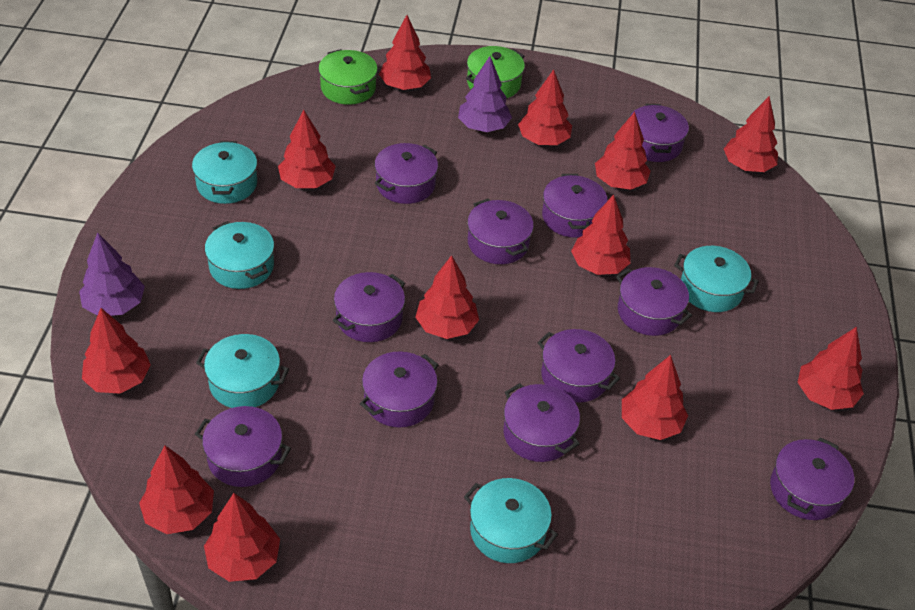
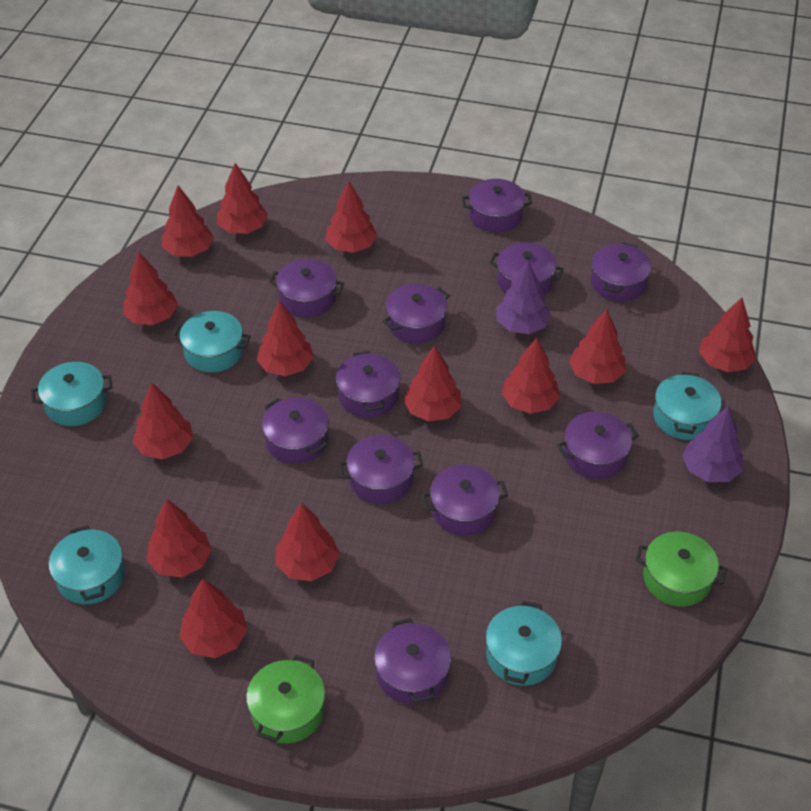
red tree: [82,308,151,394] [139,446,214,534] [204,493,280,582] [278,110,336,188] [379,15,431,90] [415,255,479,339] [518,69,572,145] [571,195,631,275] [595,112,651,190] [622,355,688,440] [724,96,778,172] [797,327,864,410] = 12 -> [123,251,178,325] [133,382,193,459] [147,499,211,577] [162,185,214,257] [179,579,248,658] [217,163,268,234] [257,301,314,376] [275,503,340,581] [325,181,377,253] [403,345,461,421] [502,338,560,414] [569,309,626,384] [699,298,756,372] = 13

